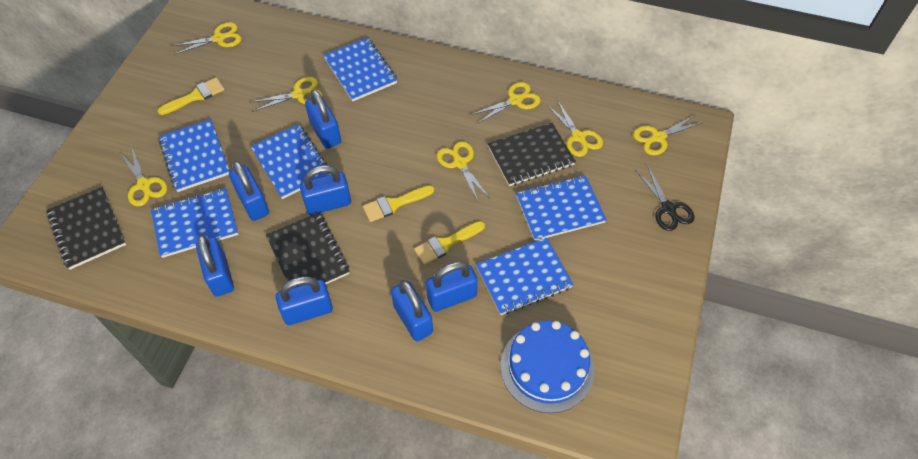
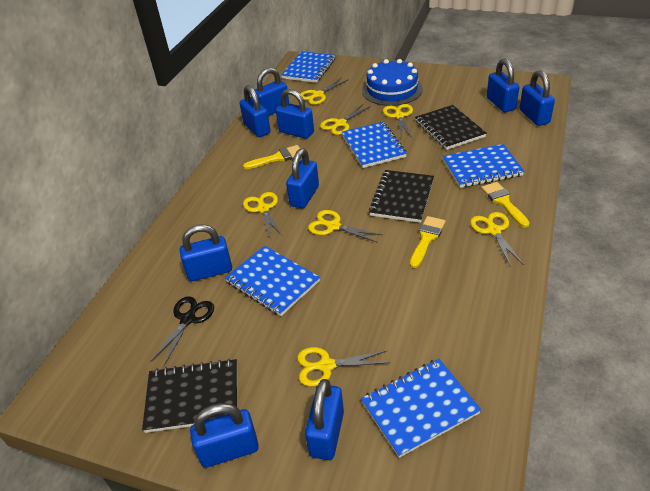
blue notebook: [151,188,238,258] [159,119,230,192] [251,124,331,199] [323,38,397,101] [476,238,574,315] [516,175,607,241] = 6 -> [225,246,320,316] [281,51,335,83] [342,122,407,168] [361,359,481,458] [443,144,525,188] = 5
blue padlock: [196,235,234,297] [229,161,269,221] [276,277,333,325] [300,165,351,215] [305,89,341,149] [391,280,433,341] [426,262,478,312] = 7 -> [179,224,232,281] [190,403,259,468] [239,85,271,137] [255,68,289,116] [276,89,314,139] [286,148,319,208] [305,379,344,460] [487,58,520,112] [519,70,555,126] = 9

